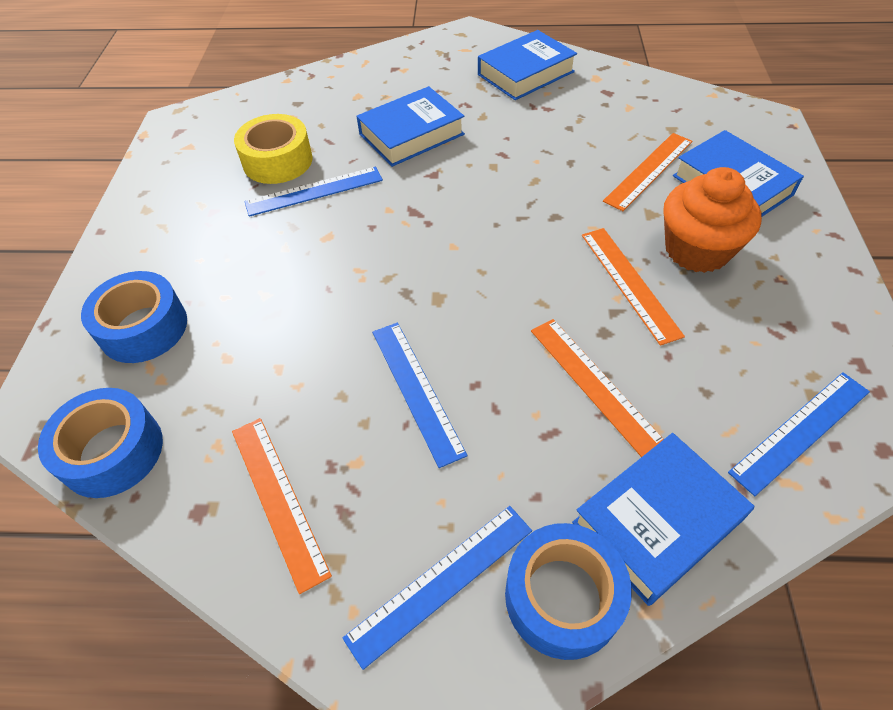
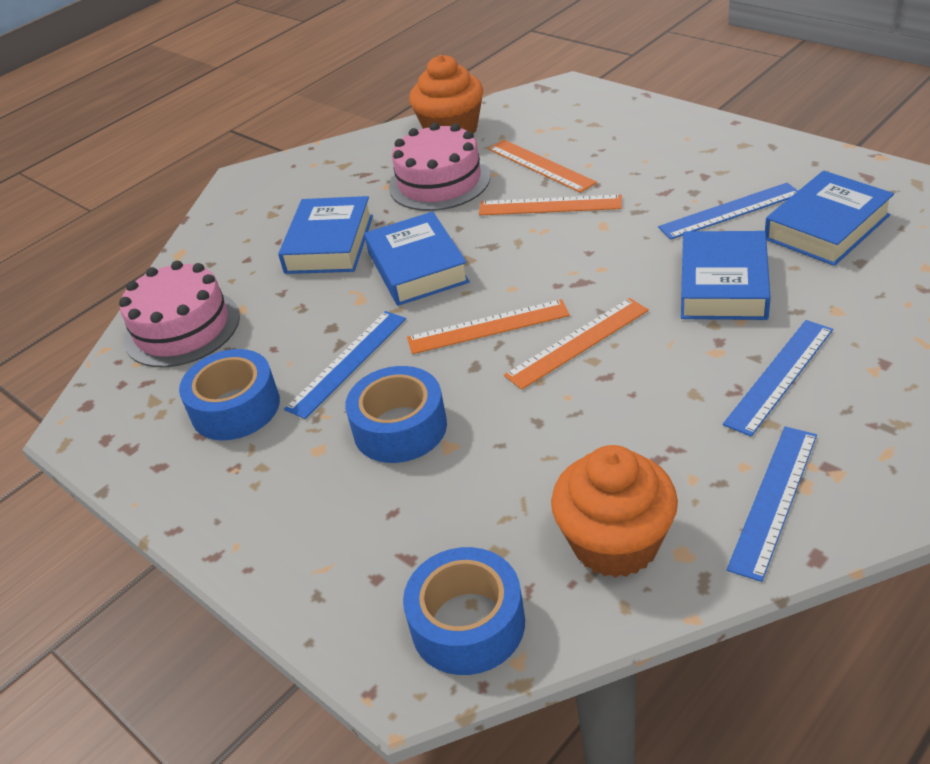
orange cupcake: [663,167,762,273] = 1 -> [409,55,483,135] [551,445,678,578] = 2
pink cake: none = 0 -> [119,261,240,367] [389,123,490,211] = 2
yellow tape: [234,114,313,184] = 1 -> none = 0

